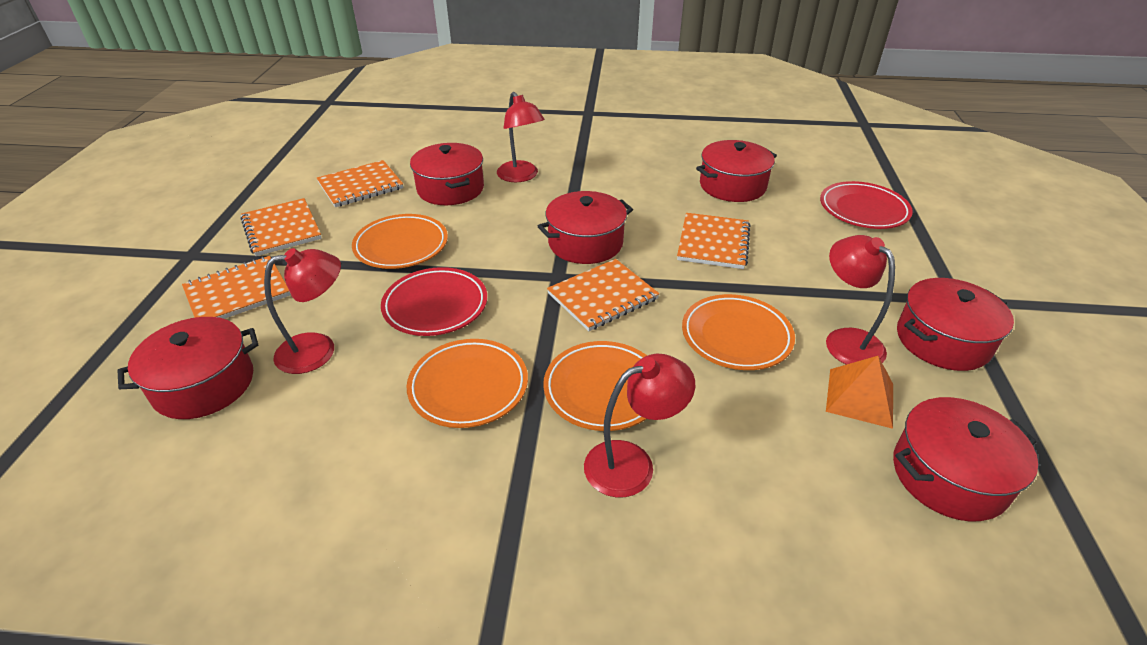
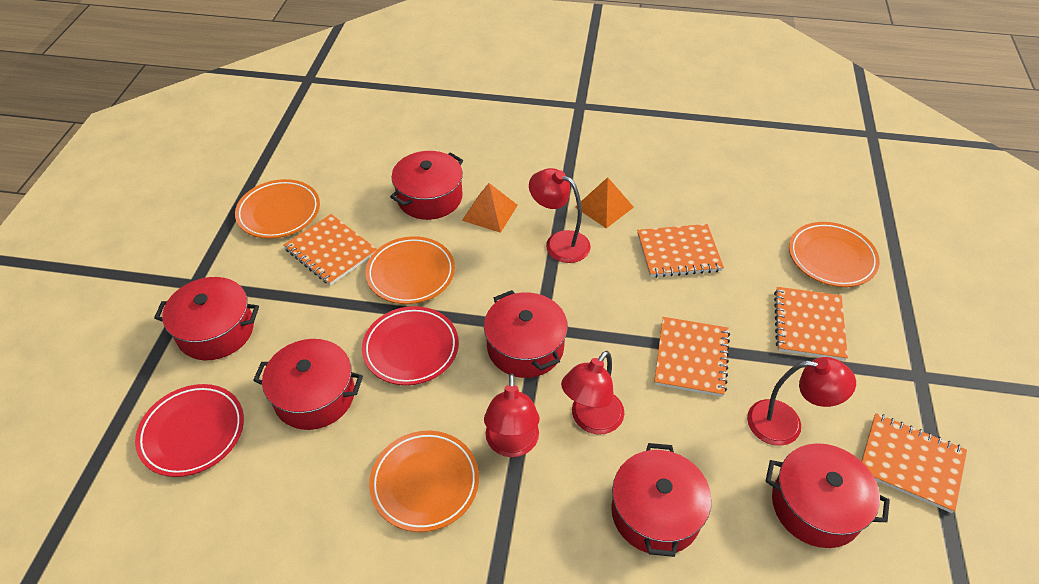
orange pyramid: [826,356,893,429] = 1 -> [462,183,518,233] [575,177,634,228] = 2

